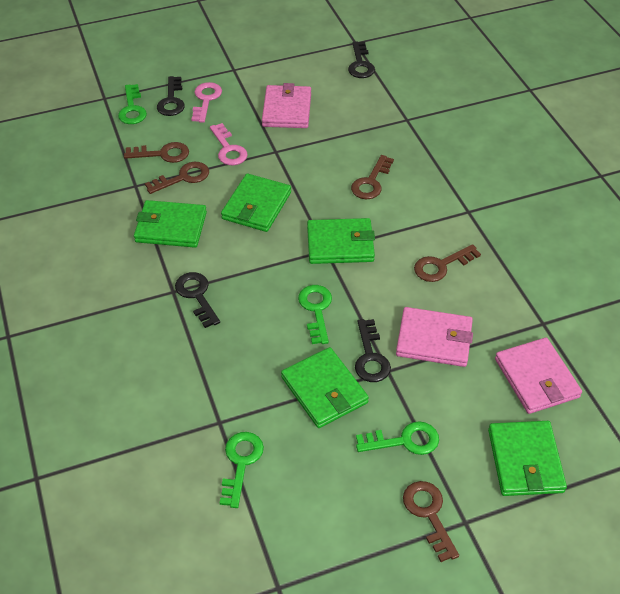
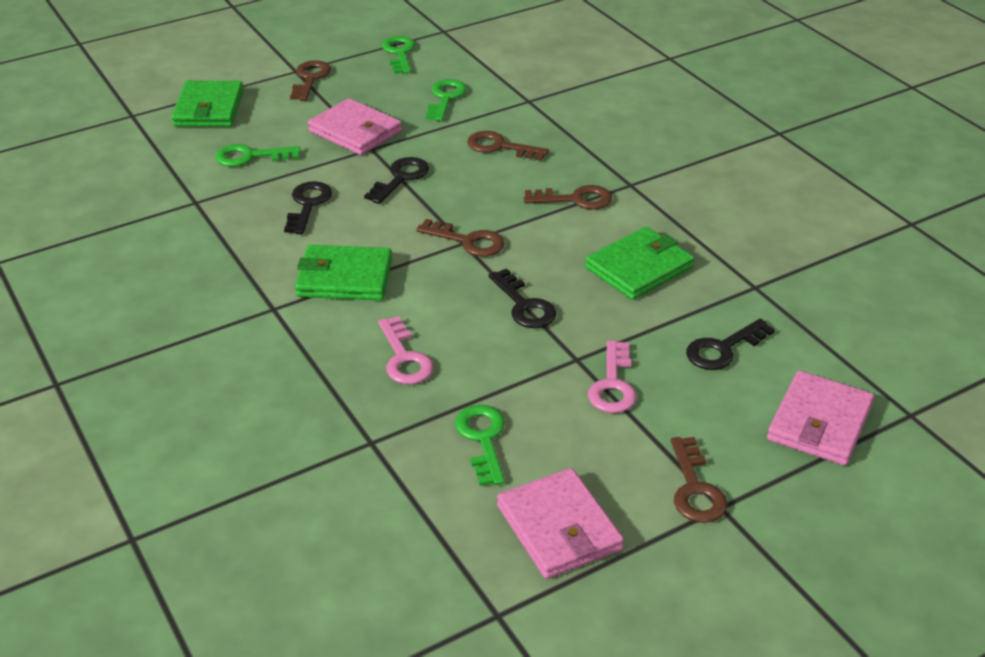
green wallet: [134,200,207,248] [221,174,291,232] [281,347,369,428] [307,218,375,264] [488,421,567,496] = 5 -> [171,81,244,127] [295,245,392,301] [585,226,694,300] = 3

